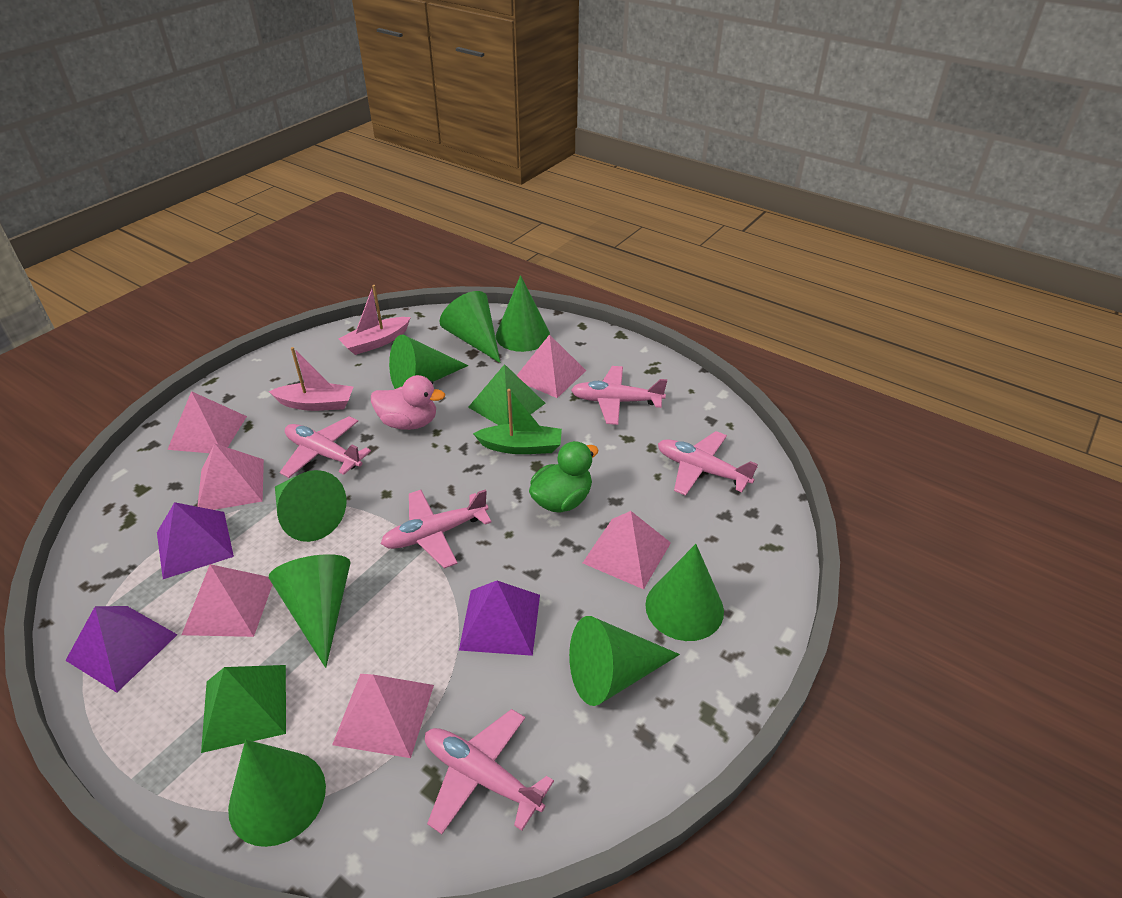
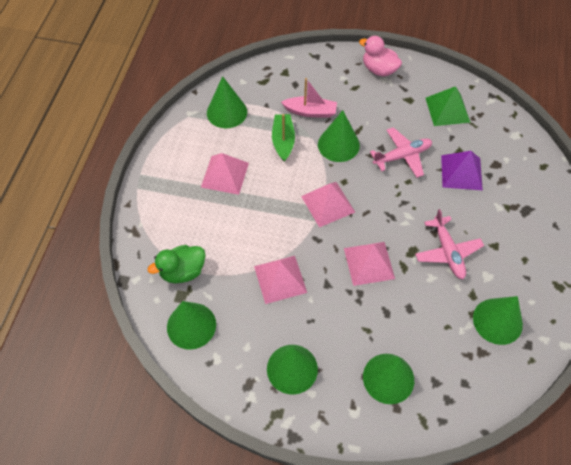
green cone: [228,740,326,847] [269,554,351,668] [275,470,346,542] [389,334,468,389] [439,291,501,363] [496,275,550,352] [569,616,680,706] [645,544,724,641] = 8 -> [167,301,216,350] [207,76,247,128] [267,345,318,395] [318,110,360,162] [363,354,414,404] [473,296,523,345] = 6
green pyramid: [201,665,286,753] [468,364,545,425] = 2 -> [426,86,471,126] = 1
pink boat: [269,347,353,411] [338,285,411,355] = 2 -> [281,78,337,118] = 1
pink plane: [280,416,371,478] [381,489,492,569] [425,709,554,834] [571,366,667,425] [658,431,758,496] = 5 -> [370,127,432,178] [415,209,484,279] = 2
pink pyramid: [167,391,247,453] [182,564,273,637] [197,443,264,510] [332,674,434,758] [517,334,586,398] [583,511,671,589] = 6 -> [201,153,249,195] [254,256,307,304] [301,182,355,227] [344,242,395,286] = 4
purple pyramid: [65,606,177,693] [157,502,234,579] [459,581,540,656] = 3 -> [441,151,483,190] = 1

